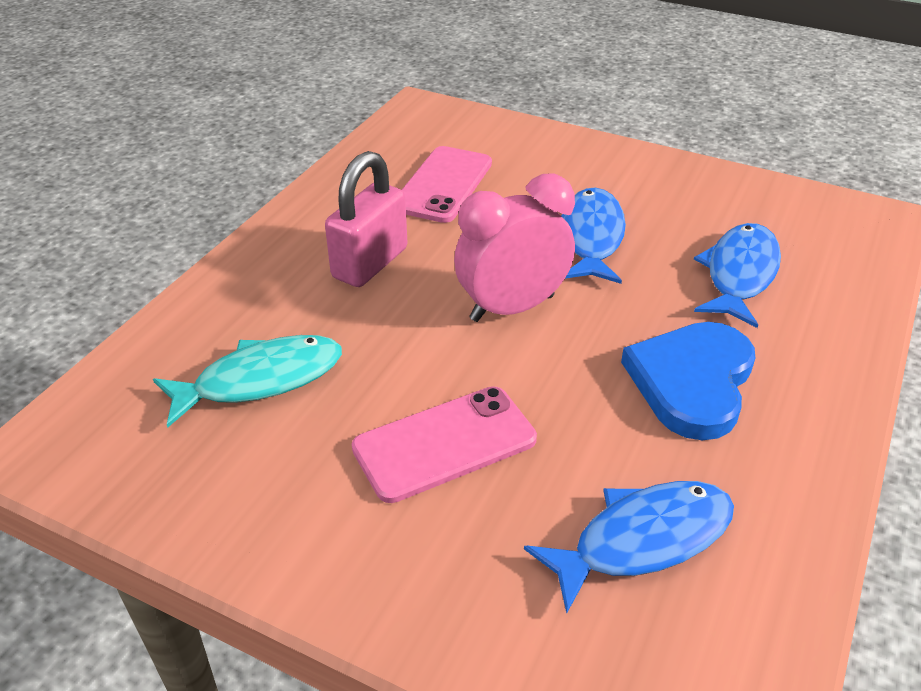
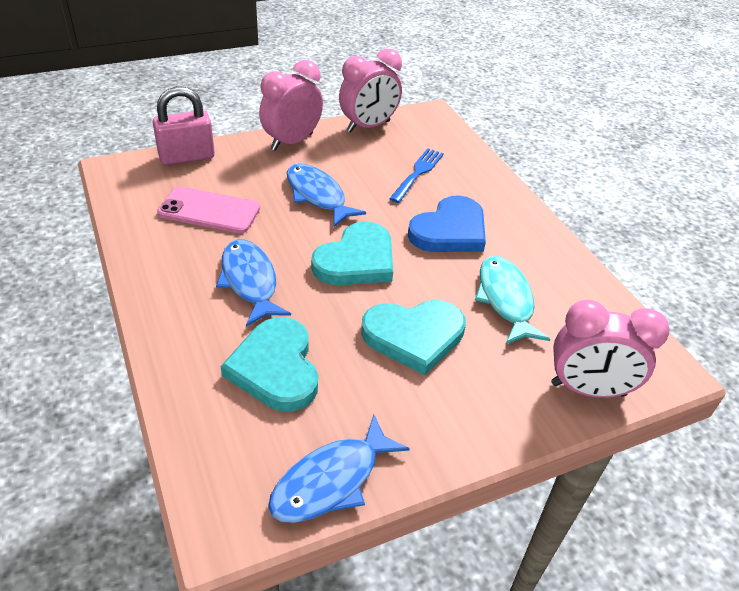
blue fork: none = 0 -> [389,148,444,203] = 1
pink clock: [454,173,575,322] = 1 -> [259,60,323,151] [339,49,402,132] [551,300,669,398] = 3
pink phone: [352,386,537,503] [402,146,492,223] = 2 -> [157,186,260,233] = 1
turquoise heart: none = 0 -> [221,317,318,412] [311,221,393,285] [361,300,466,375] = 3

